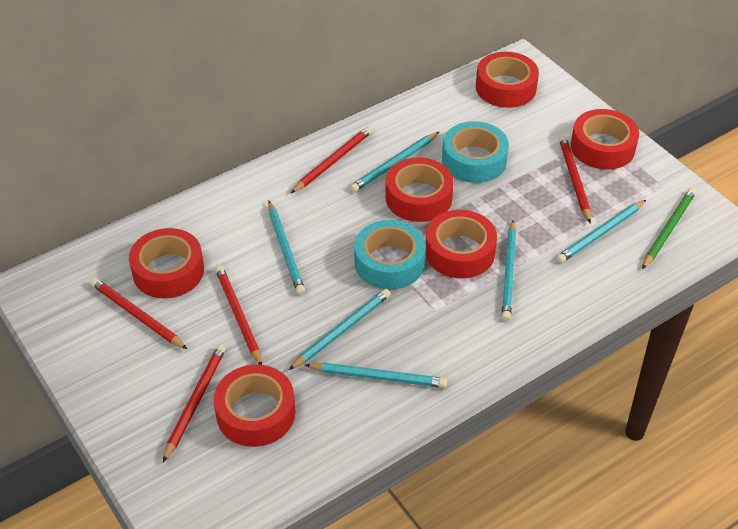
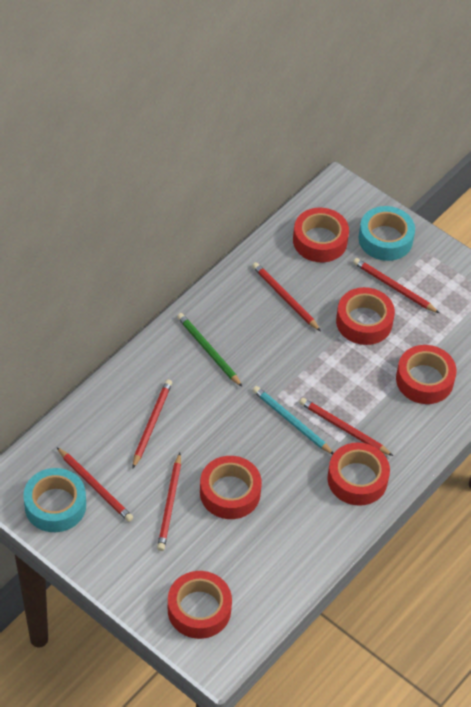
red pencil: [90,278,187,349] [163,344,226,462] [215,265,262,365] [291,126,373,193] [559,136,591,223] = 5 -> [57,447,133,522] [132,379,172,469] [157,453,181,551] [252,262,321,331] [299,398,393,456] [353,258,439,313] = 6
turquoise pencil: [268,201,305,295] [289,289,391,370] [305,363,447,388] [350,132,439,192] [502,220,516,321] [556,200,646,263] = 6 -> [253,386,334,454] = 1

